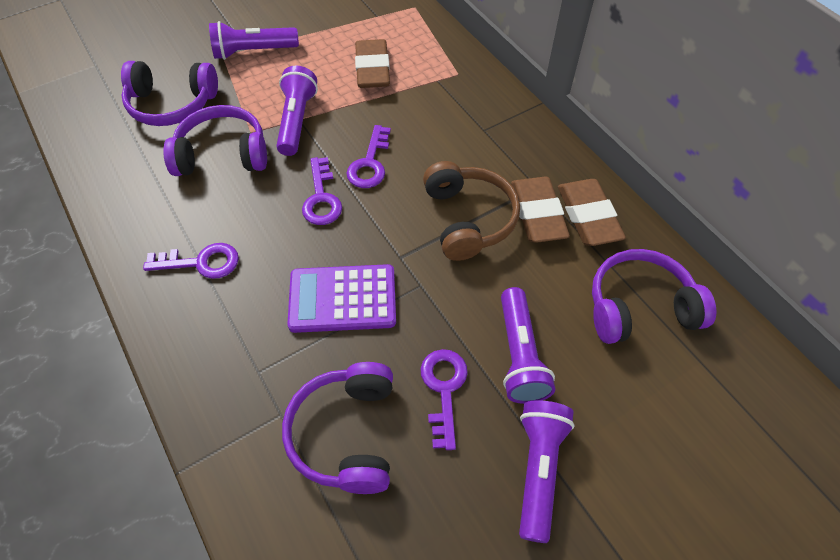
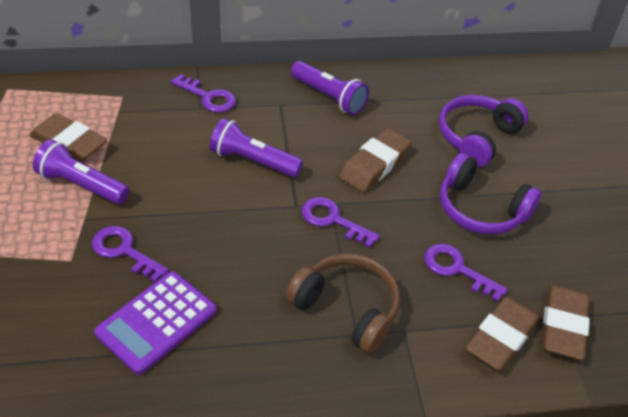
brown eraser: [355,39,390,88] [511,177,570,243] [558,179,626,246] = 3 -> [29,113,107,162] [339,128,411,192] [466,296,540,370] [542,285,590,360] = 4
purple flashlight: [209,21,299,60] [276,66,318,156] [501,287,555,404] [519,400,575,543] = 4 -> [33,139,130,204] [210,118,303,177] [291,61,369,115] = 3
purple headphones: [121,61,218,126] [163,105,267,176] [282,362,393,494] [592,249,716,344] = 4 -> [439,95,529,167] [440,153,542,234] = 2

